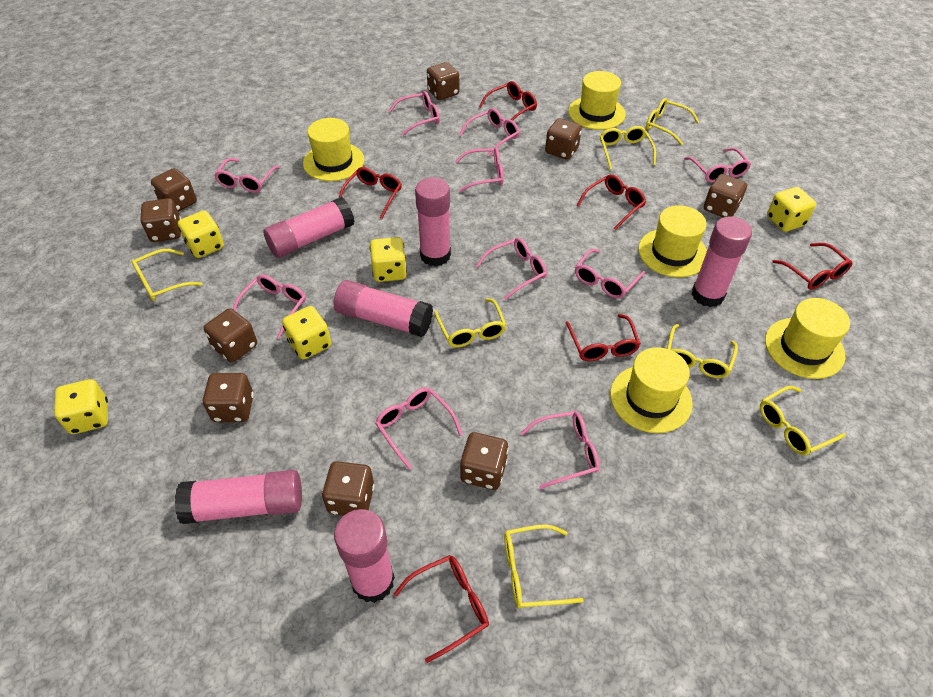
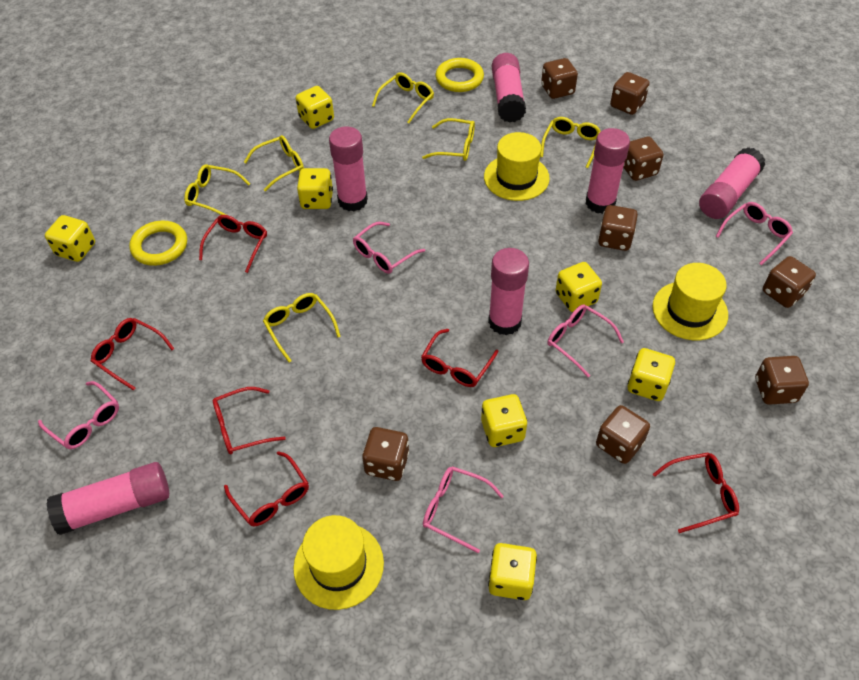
brown dice: [140,198,181,242] [151,168,197,212] [203,373,254,422] [204,308,257,363] [322,461,374,516] [427,62,459,100] [460,432,508,490] [545,118,582,160] [704,174,747,218] = 9 -> [362,427,409,481] [541,58,578,99] [596,405,650,464] [598,205,638,251] [610,72,650,115] [623,137,663,181] [755,356,809,405] [763,256,816,308] = 8
pink glasses: [214,158,280,193] [233,275,306,339] [375,387,463,470] [389,91,440,136] [455,147,503,192] [459,108,520,157] [476,238,547,300] [520,411,600,489] [575,249,645,299] [684,148,751,182] = 10 -> [38,381,119,449] [353,222,425,274] [423,466,504,553] [547,304,624,377] [716,202,793,265] = 5
yellow dice: [54,379,108,434] [178,210,224,258] [282,306,331,359] [370,237,407,282] [767,187,816,232] = 5 -> [45,215,95,262] [296,86,334,129] [297,168,333,209] [481,394,527,447] [488,543,537,600] [555,262,602,312] [628,348,675,401] = 7
yellow glasses: [131,249,203,301] [434,298,506,347] [504,524,584,609] [600,126,656,170] [646,98,699,145] [667,324,738,378] [760,386,846,455] = 7 -> [184,164,250,215] [244,135,304,191] [263,293,341,362] [372,73,434,123] [422,118,475,161] [540,117,601,168] = 6
yellow hat: [303,118,364,181] [568,71,626,130] [610,347,693,433] [638,205,707,277] [765,298,850,379] = 5 -> [293,515,384,610] [484,132,550,201] [653,263,728,340] = 3
yellow ring: none = 0 -> [129,221,187,266] [435,58,484,92] = 2

